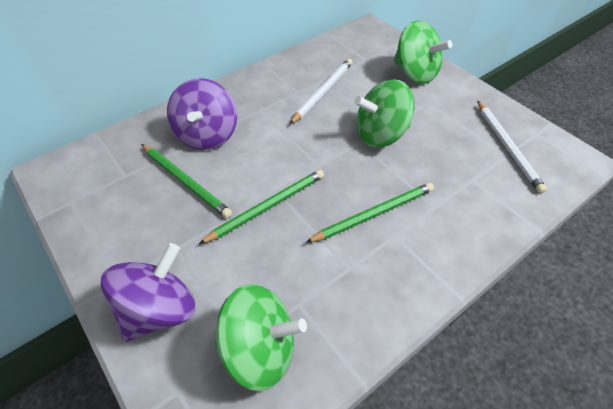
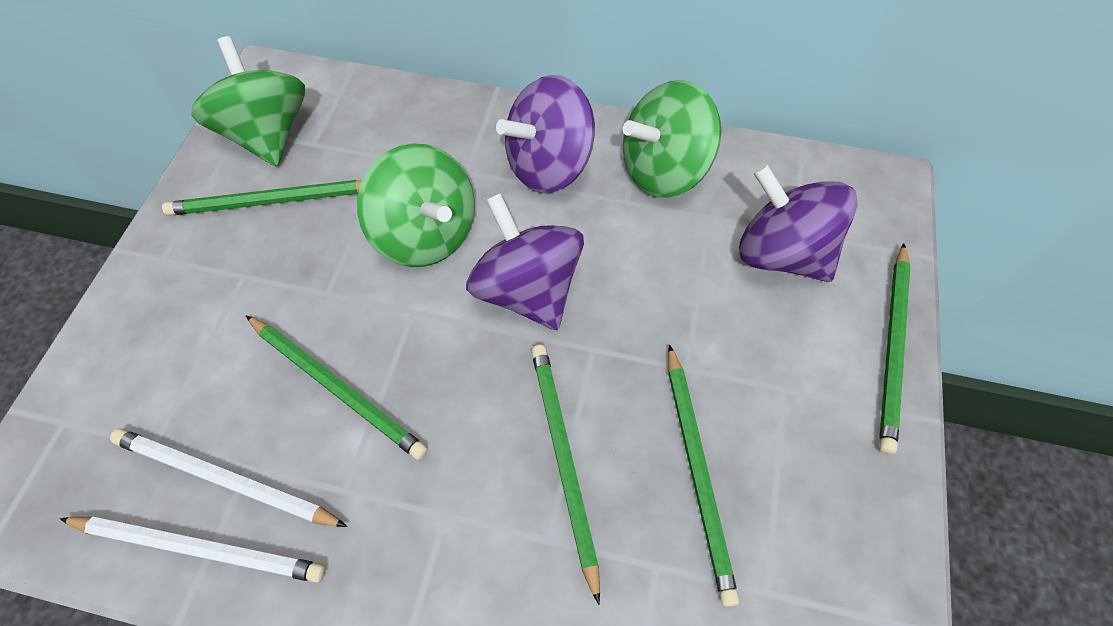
green pencil: [141,144,232,218] [199,170,324,244] [306,183,434,243] = 3 -> [162,180,362,216] [246,316,428,460] [531,345,600,605] [668,344,739,607] [879,243,911,454] = 5
purple spinning top: [101,243,195,342] [167,78,237,150] = 2 -> [466,193,584,330] [496,75,595,193] [739,164,858,282] = 3

